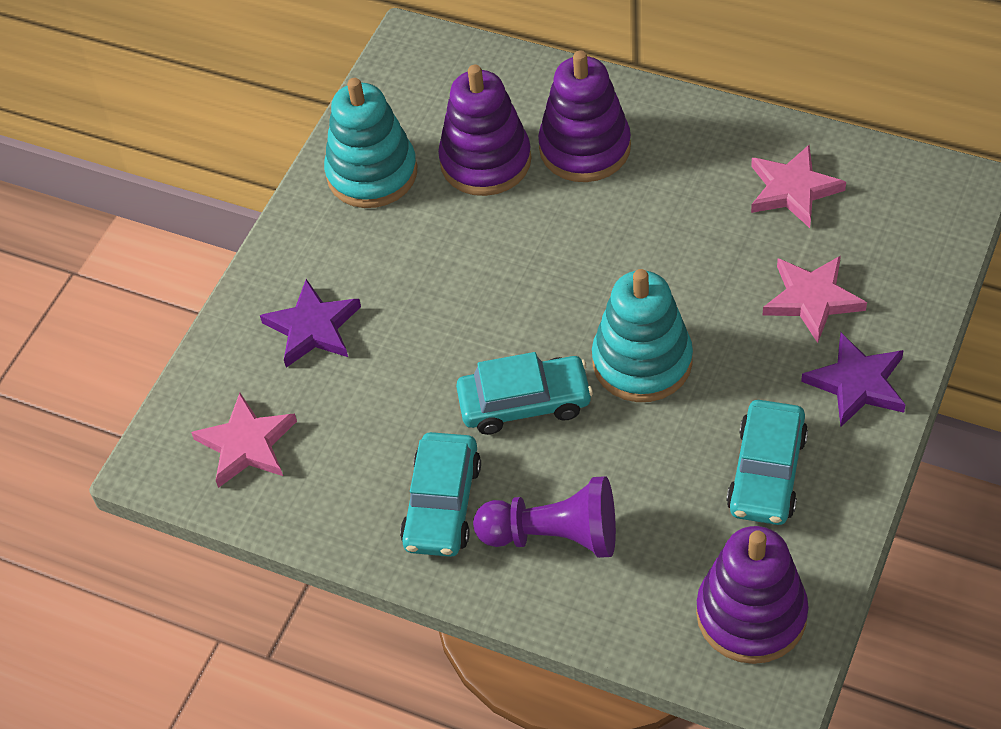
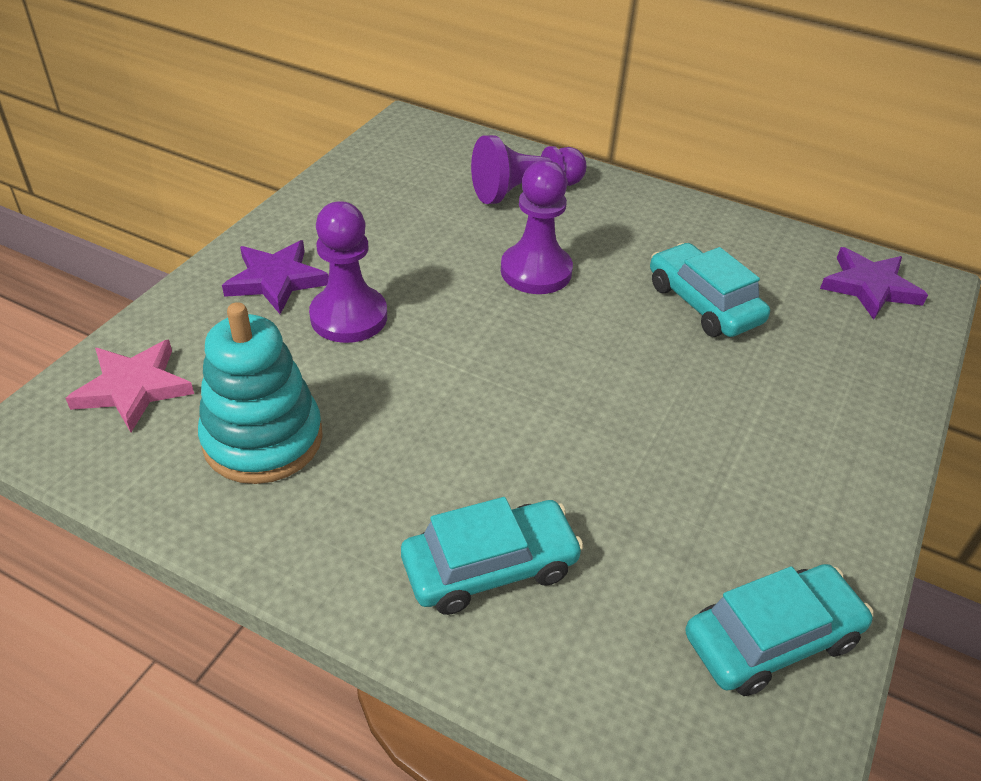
pink star: [191,393,297,488] [751,145,846,228] [763,256,867,343] = 3 -> [66,339,194,432] = 1
purple pawn: [473,476,616,558] = 1 -> [309,201,387,343] [471,135,586,204] [501,160,573,294] = 3
purple stacking toy: [438,65,532,196] [538,50,631,182] [696,526,809,664] = 3 -> none = 0
turquoise stacking toy: [324,78,417,208] [592,269,693,402] = 2 -> [198,302,323,484] = 1

